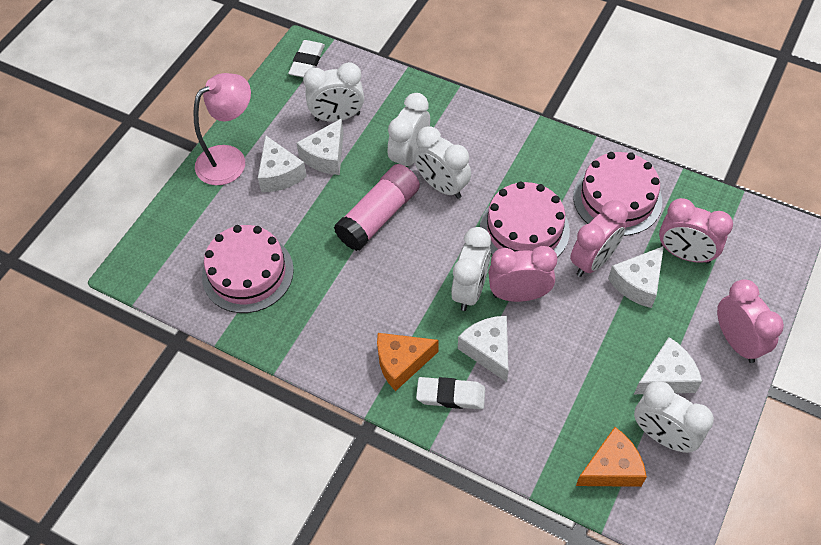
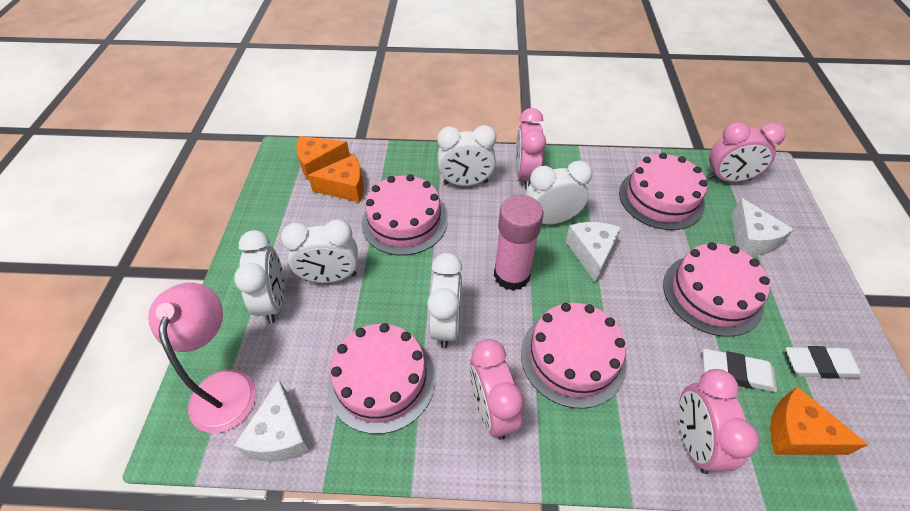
orange cheese: [377,333,439,391] [576,427,647,487] = 2 -> [296,136,350,180] [308,155,364,203] [770,386,868,455] = 3
pink cake: [202,225,294,313] [480,181,570,257] [573,152,662,236] = 3 -> [327,323,435,434] [361,174,448,255] [521,303,627,409] [619,153,708,230] [663,242,770,337] = 5
white cheese: [258,135,307,192] [296,118,344,175] [458,316,509,382] [608,246,664,308] [634,337,702,394] = 5 -> [234,379,311,462] [565,222,621,283] [731,198,794,256] = 3

